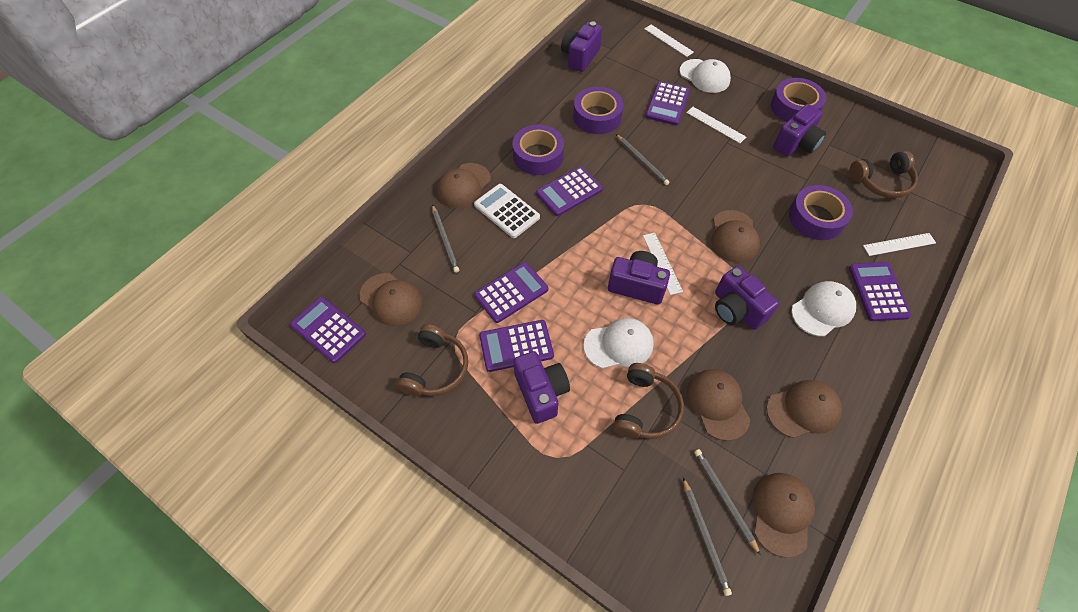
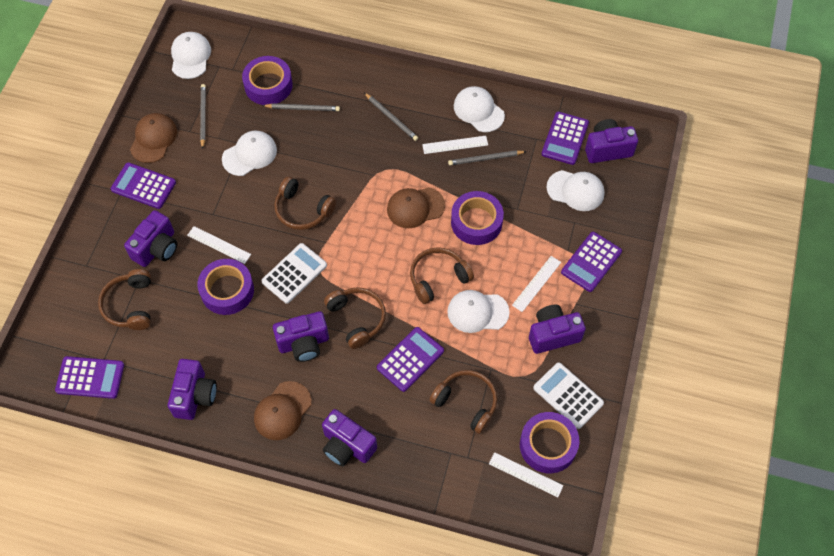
brown cap: [359,273,423,326] [437,163,491,208] [687,369,750,441] [711,210,760,263] [753,473,815,558] [766,380,842,438] = 6 -> [130,113,177,163] [254,381,312,440] [387,187,445,228] = 3
brown headphones: [397,324,468,396] [613,363,684,439] [850,151,918,198] = 3 -> [98,269,151,330] [274,176,336,230] [324,287,386,349] [410,247,474,304] [429,370,497,434] = 5
purple calculator: [290,297,366,363] [474,262,548,323] [479,320,554,372] [536,166,603,216] [645,81,690,125] [849,262,912,321] = 6 -> [55,356,124,399] [111,162,176,209] [377,327,444,392] [542,112,589,165] [561,232,622,292] = 5
purple camera: [513,351,570,424] [561,21,602,72] [608,251,670,305] [715,266,779,330] [773,104,826,157] = 5 -> [124,210,177,267] [168,359,217,420] [273,311,329,362] [322,409,377,466] [529,305,586,354] [585,119,638,163] = 6
white calculator: [474,184,540,238] = 1 -> [262,243,327,304] [533,362,604,429] = 2
white cap: [583,318,654,369] [680,59,731,93] [791,281,856,336] = 3 -> [171,32,211,79] [222,131,277,176] [447,290,510,333] [454,86,505,132] [546,170,605,211] = 5

